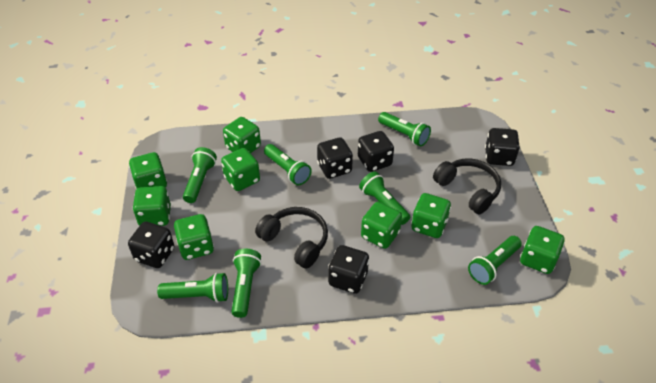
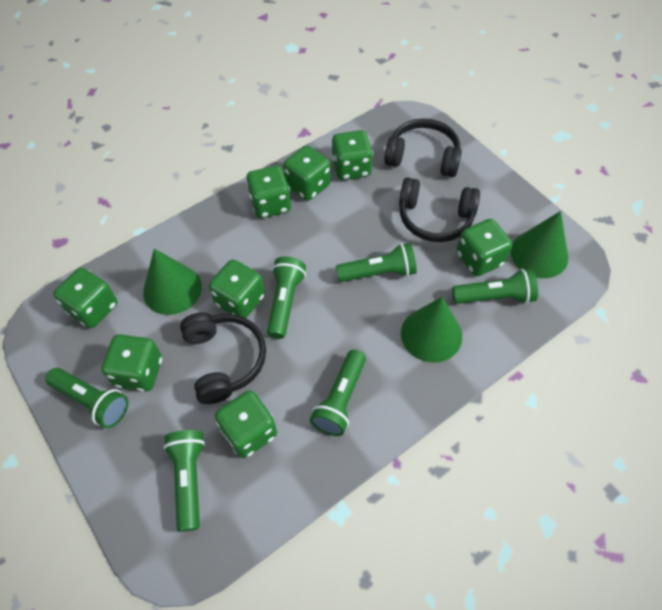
black dice: [128,222,174,268] [317,137,353,179] [328,245,369,294] [358,131,394,172] [485,128,520,166] = 5 -> none = 0
black headphones: [255,207,328,269] [433,158,501,214] = 2 -> [180,312,266,404] [384,119,462,177] [399,177,480,242] = 3
green cone: none = 0 -> [143,249,202,315] [401,297,462,363] [511,211,568,278] = 3
green flashlight: [157,273,228,303] [183,147,217,203] [232,249,261,318] [264,144,312,185] [359,171,410,225] [378,112,431,147] [468,236,522,285] = 7 -> [45,368,129,428] [163,430,205,532] [267,256,306,339] [310,350,366,436] [336,243,417,282] [452,269,538,304] = 6

